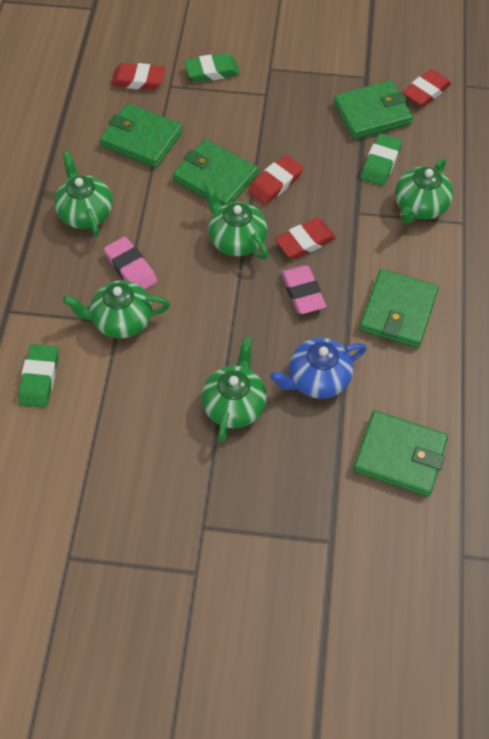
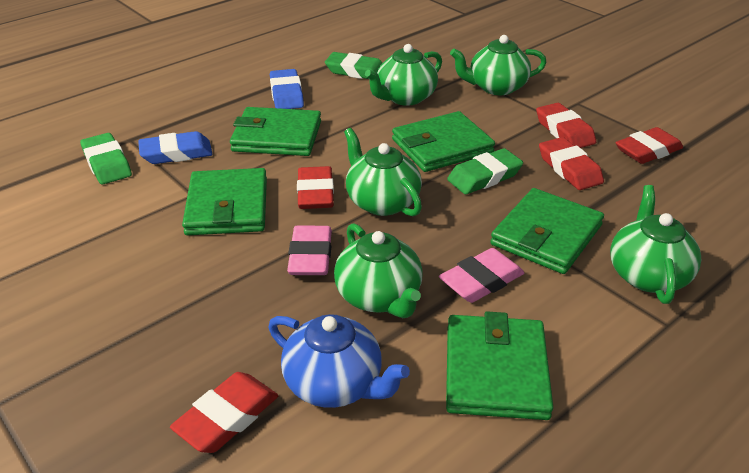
blue eraser: none = 0 -> [138,131,213,164] [270,69,304,109] = 2
red eraser: [111,63,165,90] [248,155,304,205] [275,218,336,259] [403,69,451,107] = 4 -> [170,372,278,453] [297,166,334,209] [536,103,596,148] [539,137,604,190] [616,127,683,164] = 5

